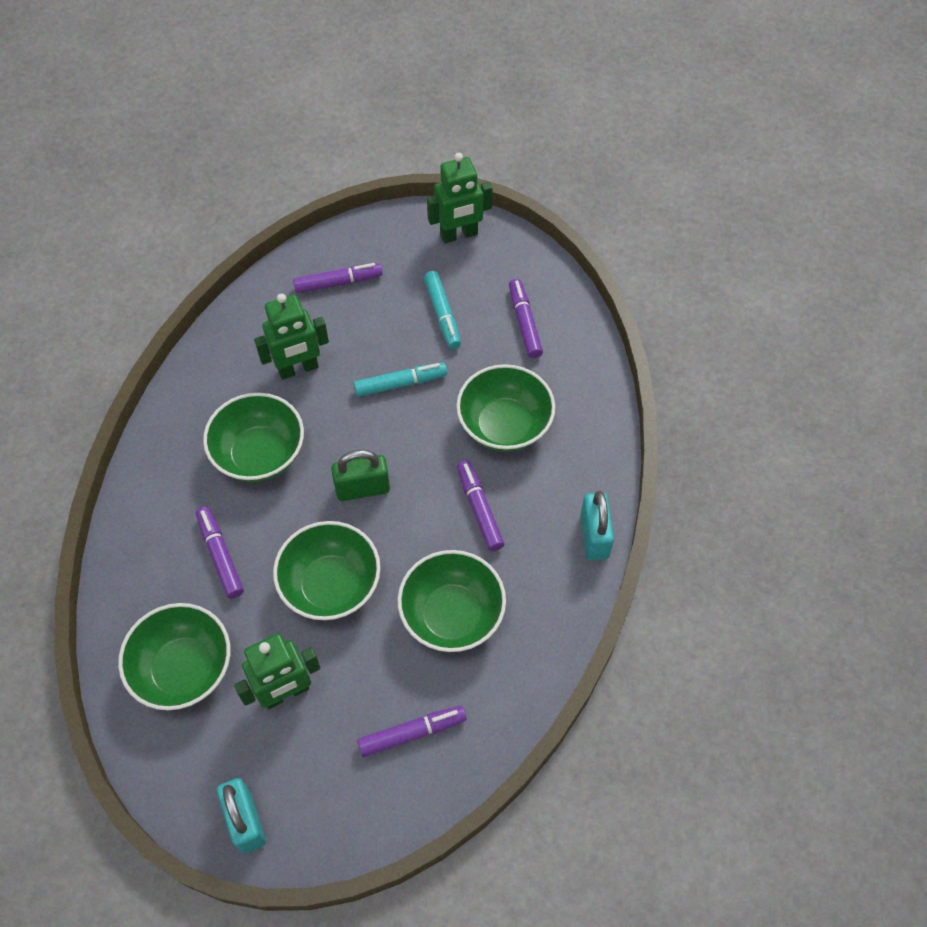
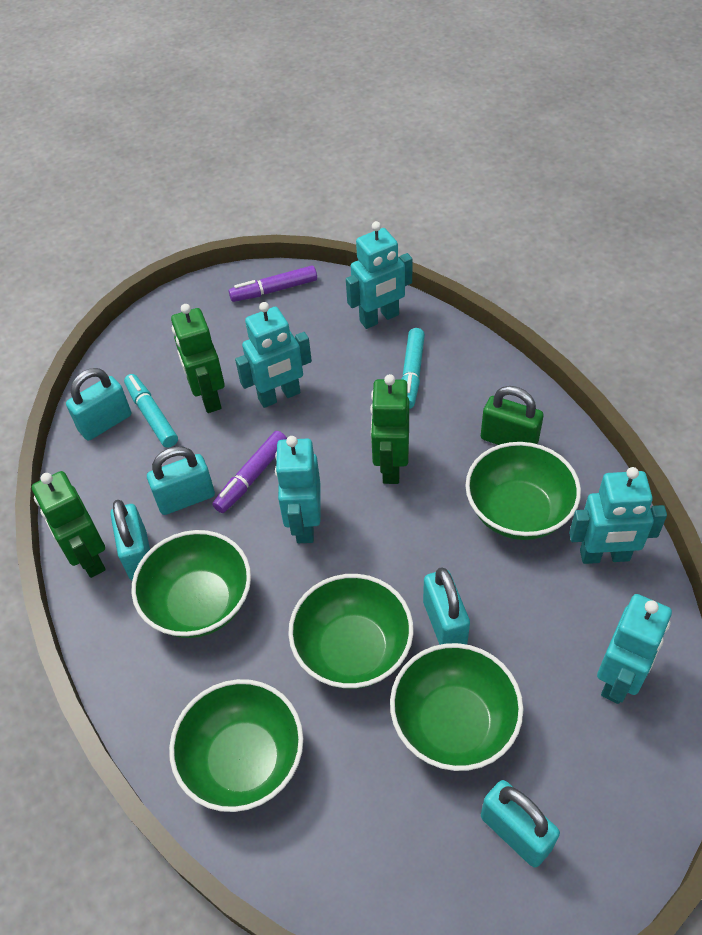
purple marker: [196,507,244,599] [293,263,383,293] [357,706,467,757] [457,460,505,551] [509,279,543,358] = 5 -> [212,431,287,513] [229,265,317,302] = 2
turquoise padlock: [217,778,266,854] [580,491,614,561] = 2 -> [66,368,131,440] [110,500,150,581] [147,446,215,515] [423,567,470,645] [481,780,560,867] = 5
turquoise robot: none = 0 -> [235,302,312,408] [275,436,320,543] [346,221,412,329] [569,467,667,564] [597,594,672,704] = 5

